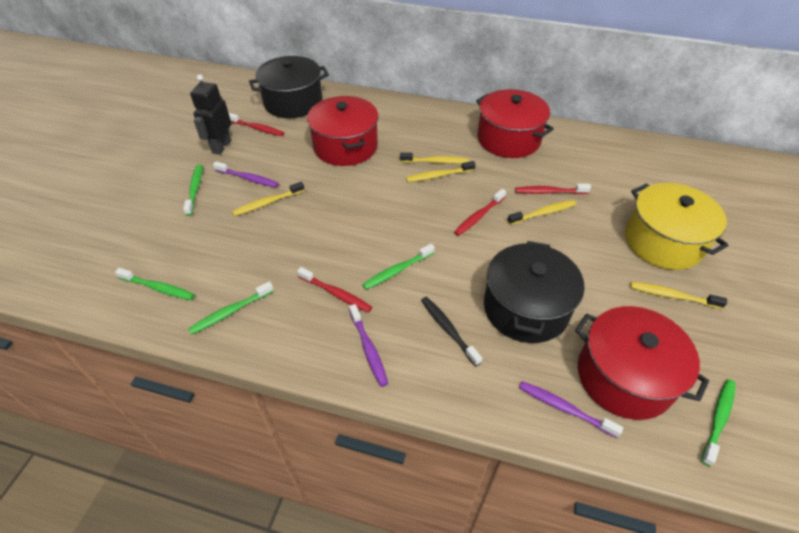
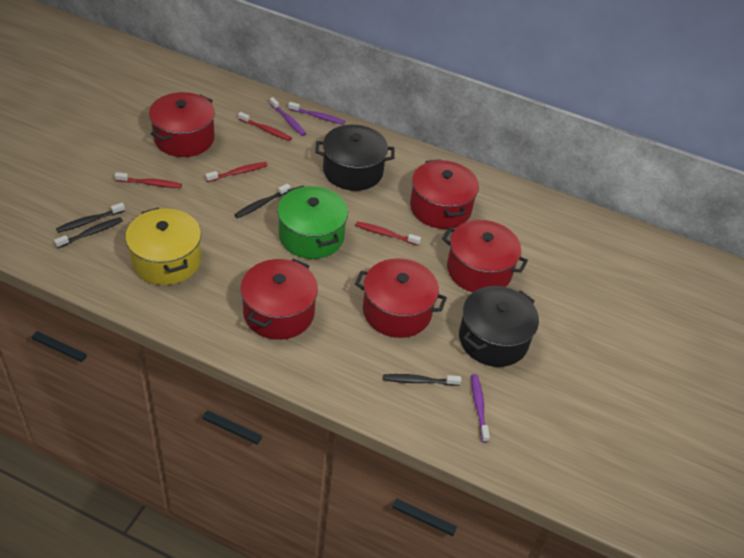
black robot: [190,74,231,155] = 1 -> none = 0
black toothbrush: [421,297,482,366] = 1 -> [54,217,123,248] [56,203,125,233] [234,183,290,218] [383,374,461,386] = 4
green pot: none = 0 -> [277,186,348,259] = 1
green toothbrush: [115,268,195,300] [183,164,203,216] [188,282,274,335] [362,244,435,290] [701,379,736,467] = 5 -> none = 0
red pot: [307,96,378,166] [476,89,554,158] [575,306,709,420] = 3 -> [149,92,215,157] [241,259,318,340] [355,258,447,338] [410,159,479,229] [442,220,528,292] = 5
yellow toothbrush: [232,182,305,216] [400,153,470,164] [406,161,476,182] [507,200,576,225] [630,282,727,309] = 5 -> none = 0

